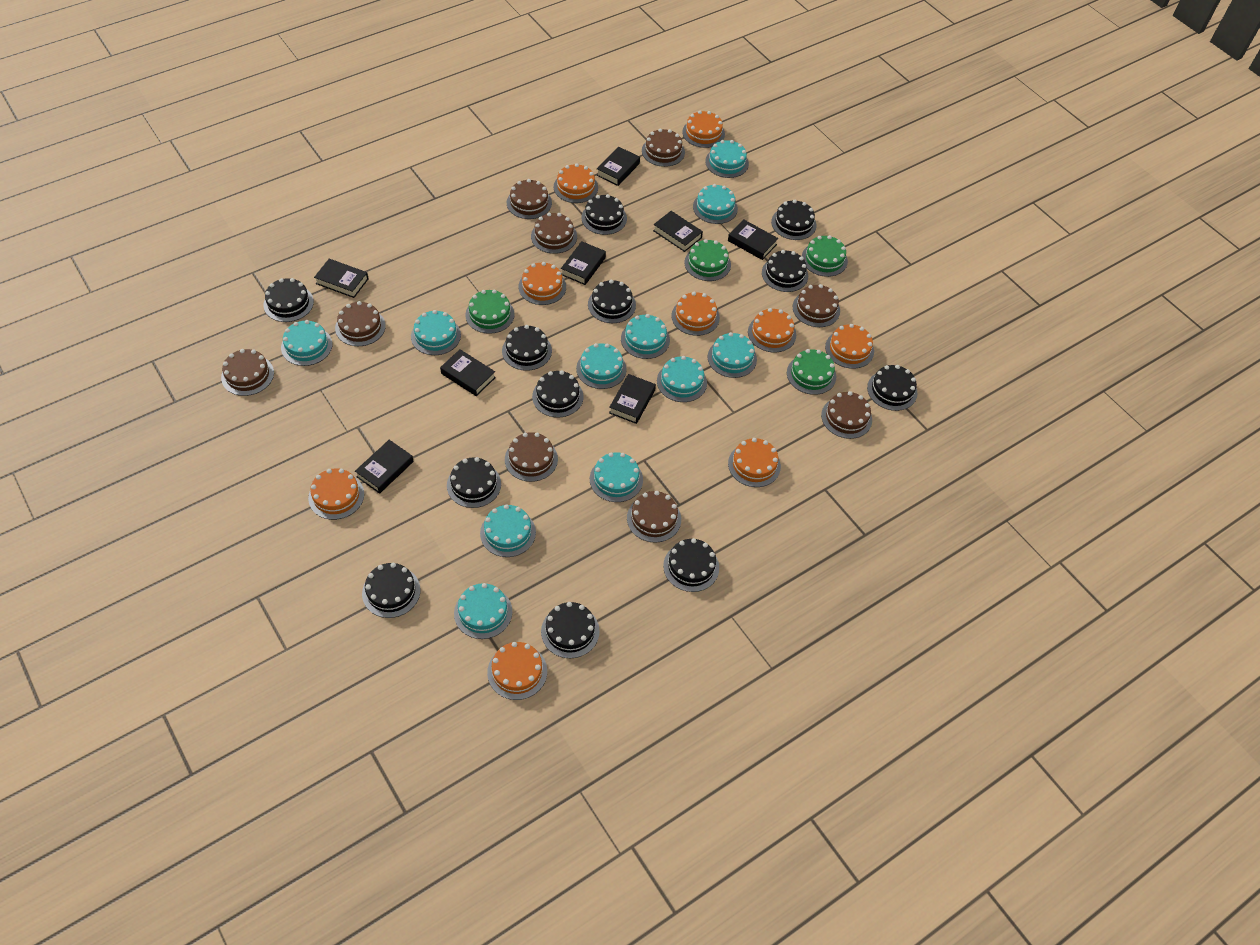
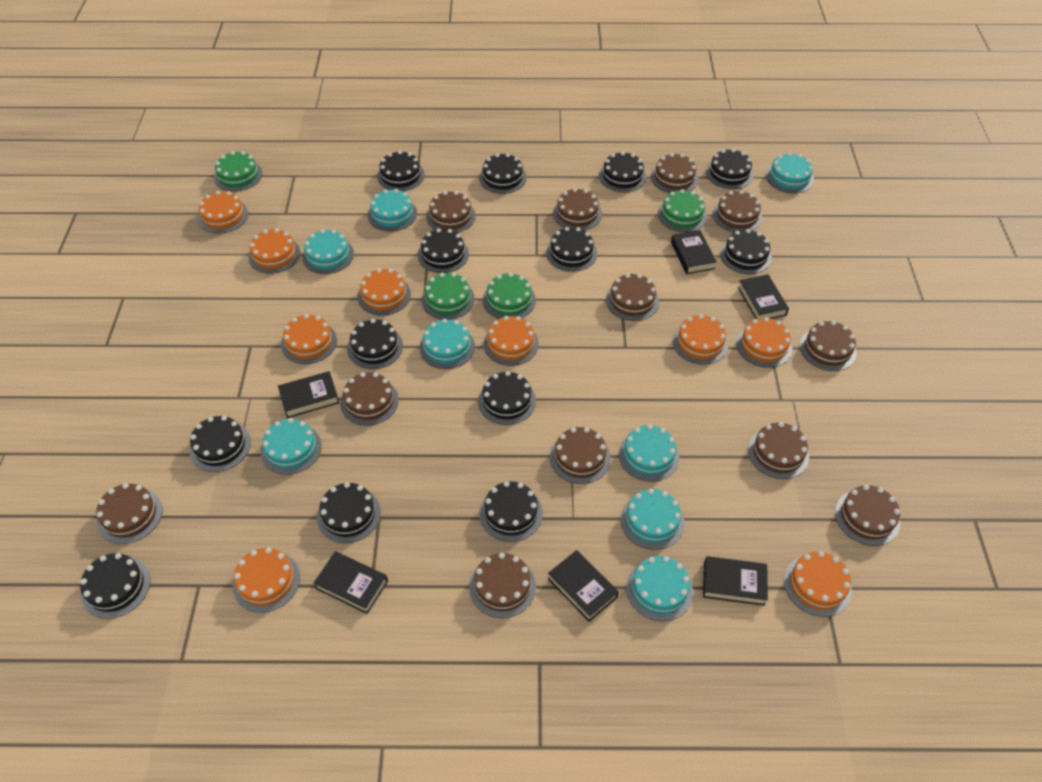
black book: [314,259,369,298] [355,440,414,494] [440,349,496,396] [561,241,606,285] [596,147,640,186] [609,374,656,424] [653,211,703,252] [728,219,778,260] = 8 -> [278,371,339,418] [314,551,388,614] [548,550,619,622] [671,230,717,274] [703,556,768,606] [738,274,789,319] = 6
black cake: [263,278,314,322] [362,563,420,618] [447,457,501,508] [502,325,552,371] [532,370,584,418] [541,602,600,658] [581,194,627,235] [588,280,636,323] [663,538,719,592] [762,250,808,292] [771,200,816,240] [867,365,918,411] = 12 -> [80,553,150,619] [189,416,251,472] [317,482,381,543] [347,319,403,369] [377,151,424,191] [418,228,469,273] [478,371,536,425] [479,153,527,194] [480,481,543,542] [546,227,597,272] [599,151,646,192] [706,149,754,189] [720,229,772,274] = 13
brown cake: [221,349,274,396] [335,301,386,346] [505,432,558,482] [507,179,552,219] [531,213,577,254] [627,491,681,543] [642,128,685,167] [793,284,840,327] [821,391,872,439] = 9 -> [96,483,162,544] [340,372,399,426] [426,191,476,233] [469,553,536,618] [550,427,611,484] [553,188,602,230] [606,274,659,321] [651,153,699,193] [713,190,762,233] [748,422,809,479] [800,321,857,371] [835,485,900,546] = 12
turquoise cake: [281,320,332,366] [411,310,461,355] [454,583,512,639] [480,504,536,557] [576,343,627,389] [590,452,643,502] [621,314,670,359] [657,356,707,402] [693,184,738,224] [705,140,749,178] [708,332,757,378] = 11 -> [261,418,322,475] [302,229,354,274] [368,189,417,231] [419,319,475,369] [619,424,679,482] [621,488,684,550] [626,556,693,621] [766,152,814,193] = 8

